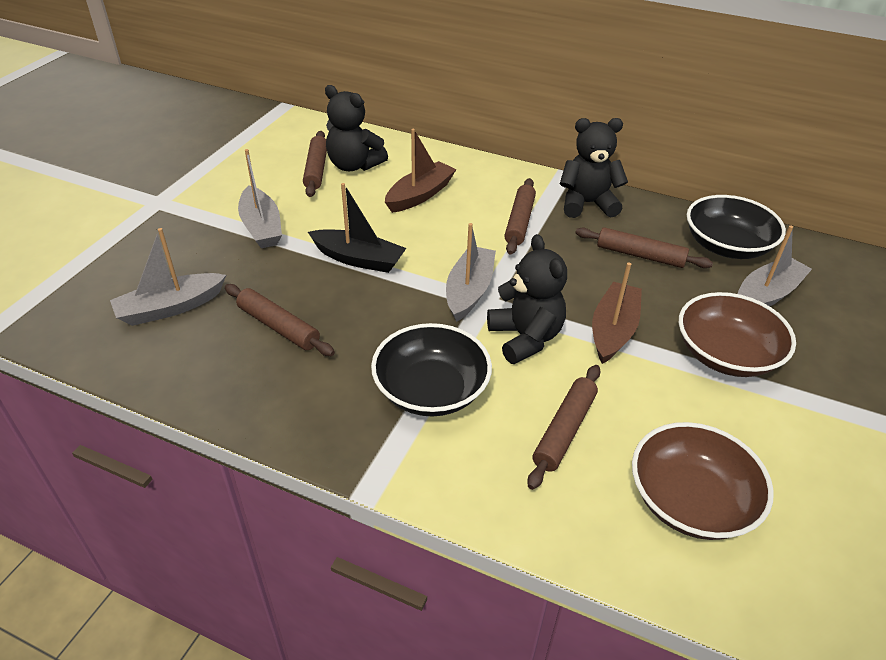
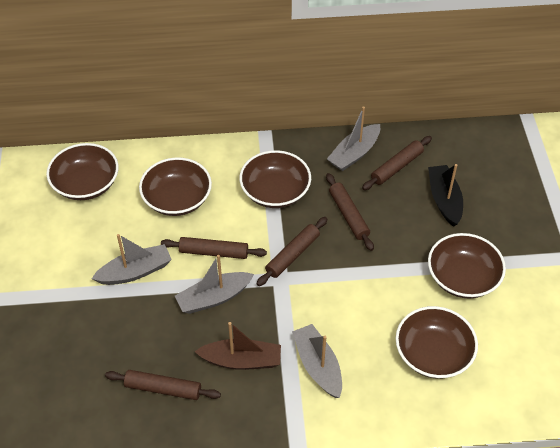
black bowl: [371,323,492,417] [687,195,786,259] = 2 -> none = 0
black teddy bear: [325,85,388,171] [487,234,567,364] [560,118,628,218] = 3 -> none = 0
brown boat: [385,129,457,213] [592,262,642,364] = 2 -> [194,322,281,370] = 1
brown bowl: [632,422,774,540] [679,292,796,377] = 2 -> [46,143,119,200] [139,157,212,216] [239,150,311,208] [396,306,478,379] [428,233,506,298] = 5

